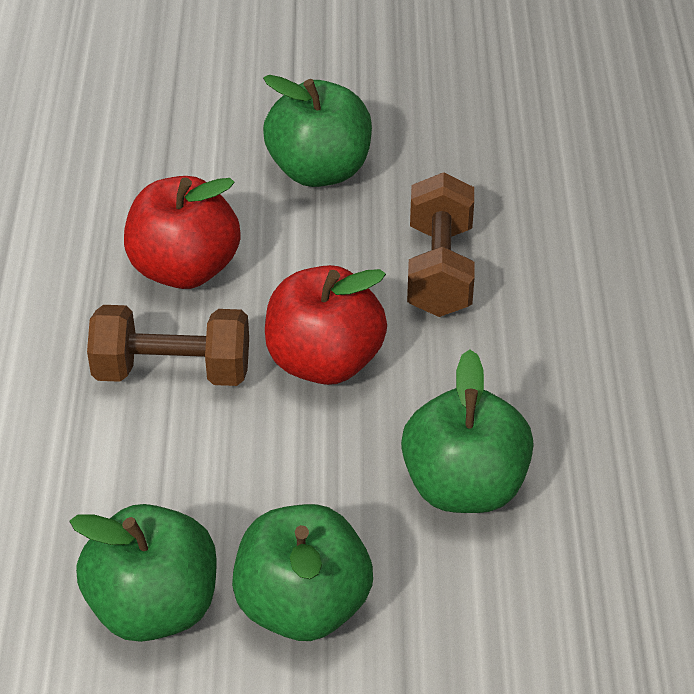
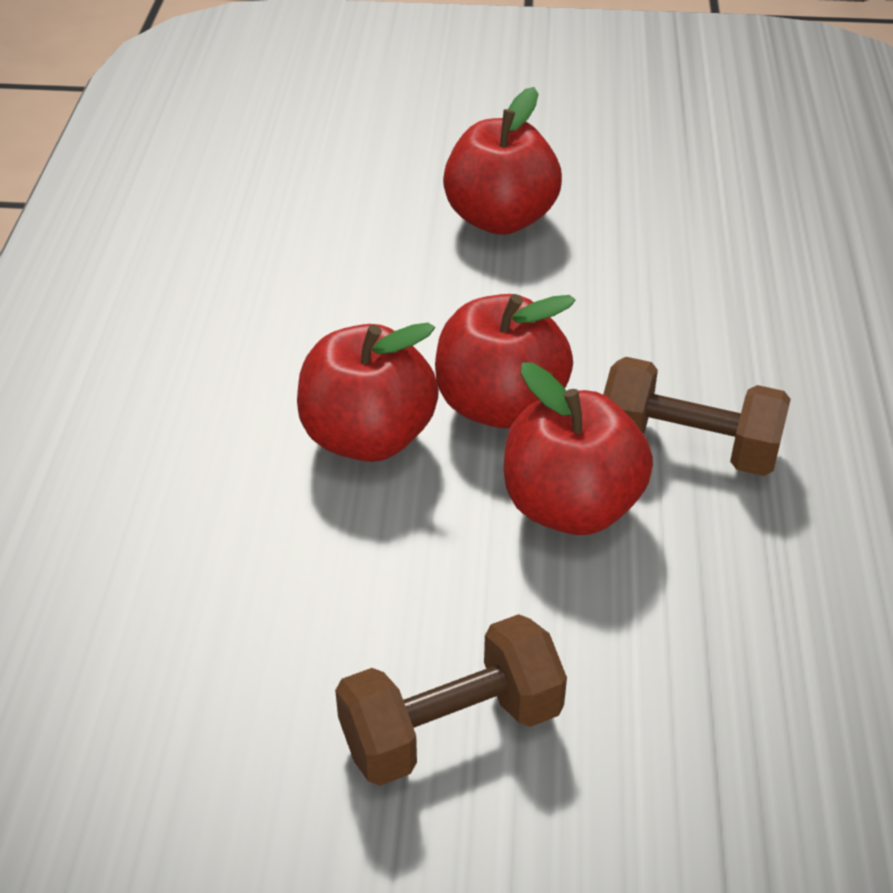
green apple: [69,504,217,642] [232,504,373,641] [263,75,372,187] [401,349,534,513] = 4 -> none = 0
red apple: [124,176,240,289] [265,265,387,385] = 2 -> [297,323,439,462] [435,294,576,428] [443,87,562,235] [504,362,653,535] = 4

